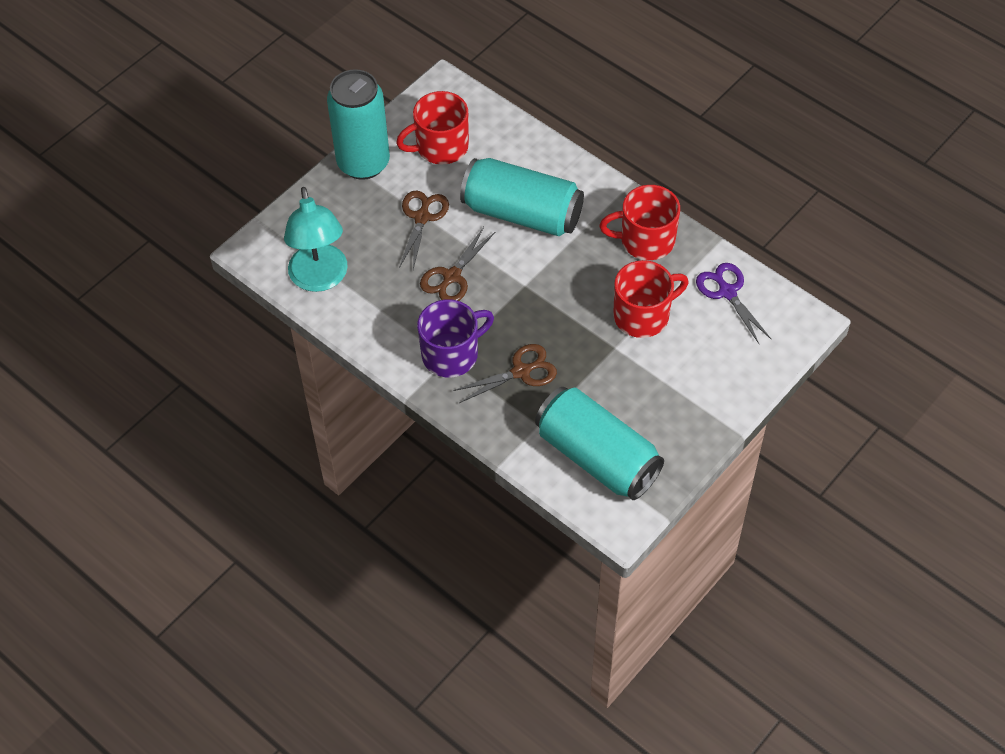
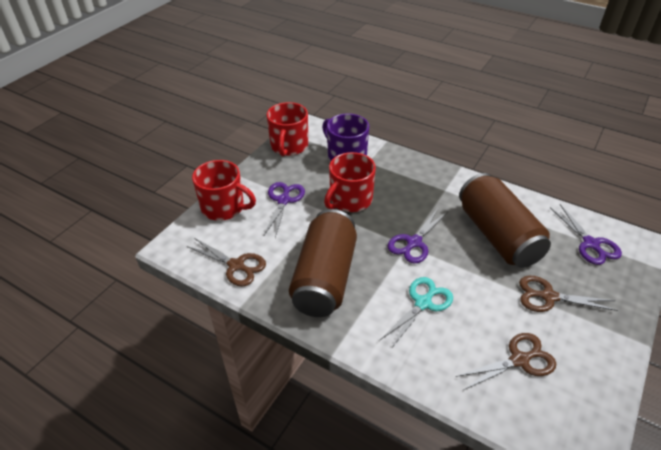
brown can: none = 0 -> [289,209,357,317] [459,173,551,268] = 2
purple scissors: [696,263,772,344] = 1 -> [264,182,305,238] [388,208,447,264] [550,204,622,265] = 3
turquoise can: [327,69,390,180] [460,158,584,236] [535,387,664,500] = 3 -> none = 0
turquoise lamp: [284,187,348,292] = 1 -> none = 0
turquoise scissors: none = 0 -> [380,277,453,349] = 1

